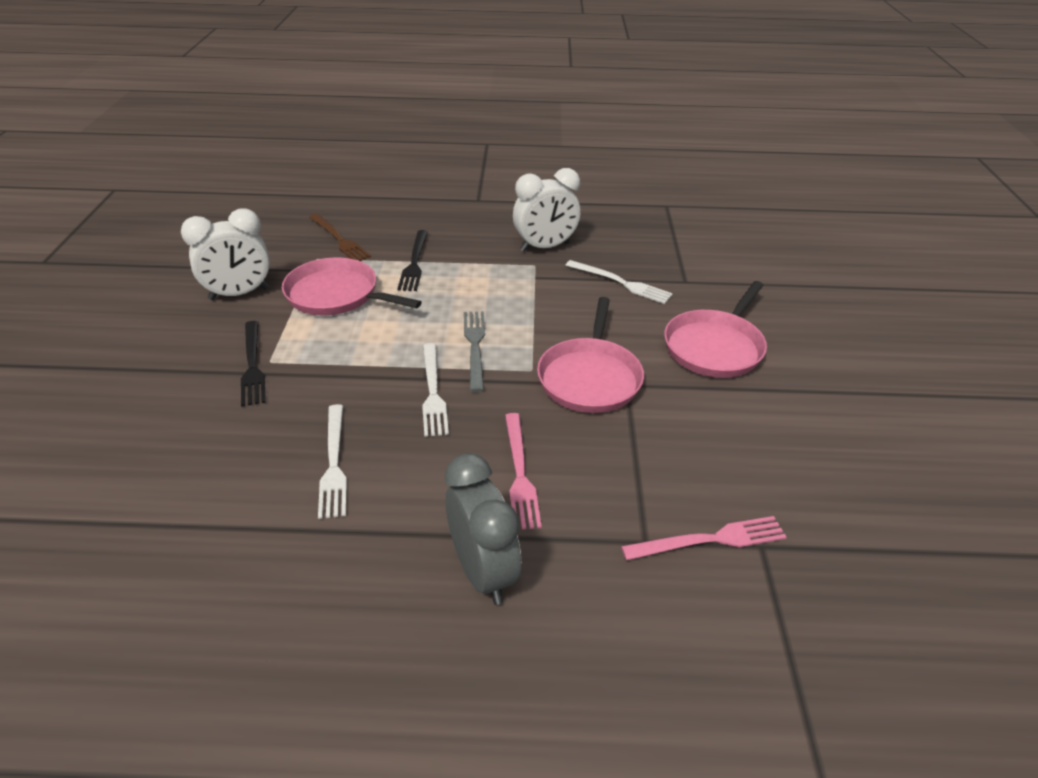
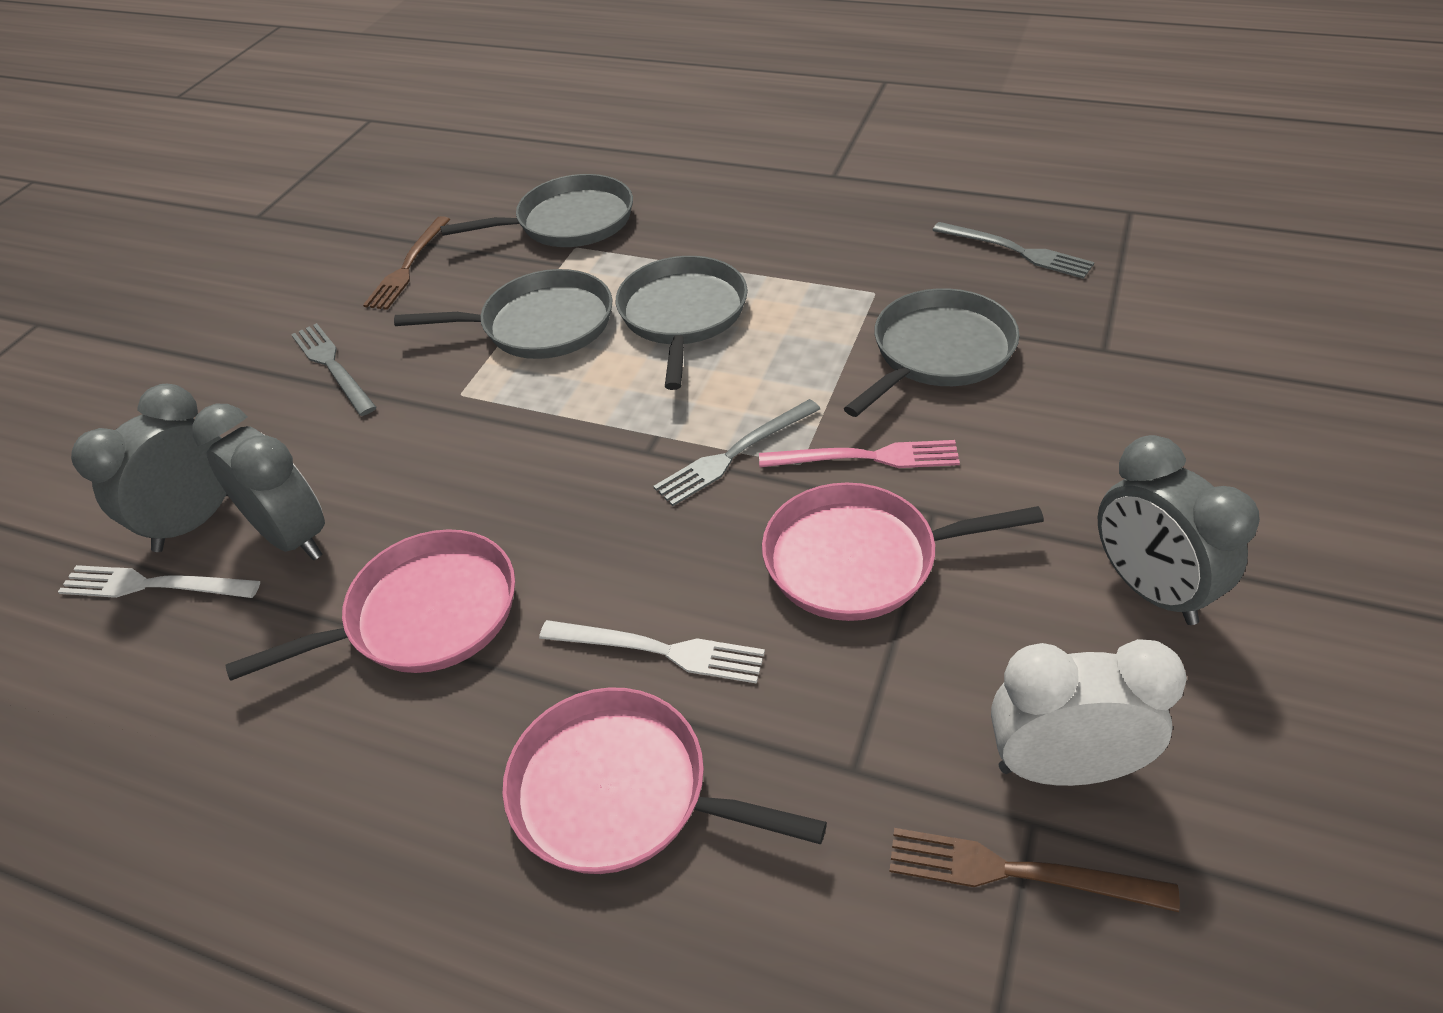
black fork: [241,321,266,407] [397,230,428,291] = 2 -> none = 0
brown fork: [309,214,371,261] = 1 -> [363,216,450,310] [889,828,1180,912] = 2
grey clock: [445,453,521,605] = 1 -> [71,384,228,552] [192,404,325,560] [1098,435,1260,625] = 3
grey fork: [464,311,485,392] = 1 -> [291,323,377,416] [653,399,820,506] [932,222,1094,279] = 3
grey pan: none = 0 -> [394,269,612,359] [440,174,633,247] [616,256,748,390] [844,288,1020,417] = 4
pink fork: [505,413,542,530] [621,516,787,560] = 2 -> [759,440,960,468] = 1
white clock: [181,208,270,300] [513,168,580,252] = 2 -> [991,639,1187,786] = 1
white fork: [318,404,347,519] [422,343,449,437] [565,260,673,304] = 3 -> [58,565,260,598] [539,620,765,684] = 2

